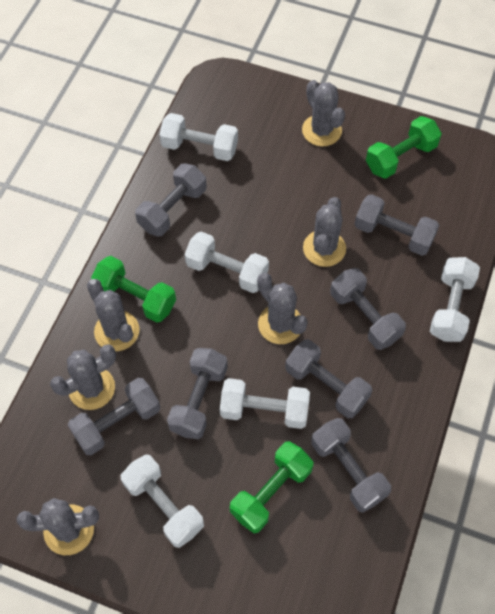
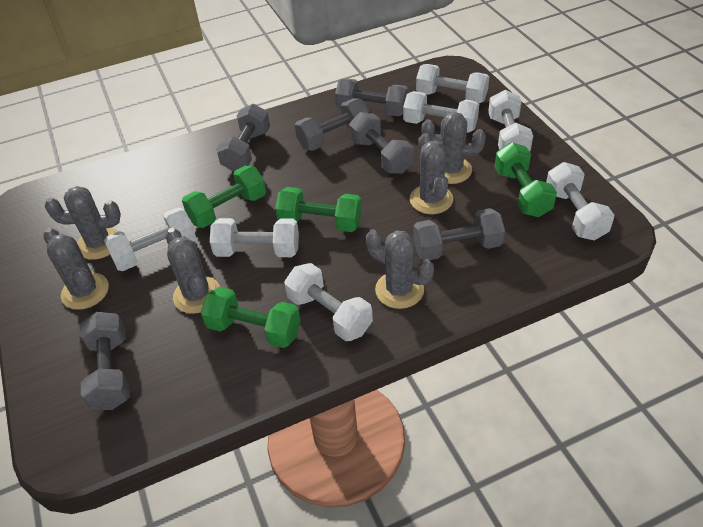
green dumbbell: [91,256,176,323] [230,441,314,533] [366,116,442,179] = 3 -> [182,166,266,228] [201,287,301,348] [275,187,362,232] [495,143,557,217] = 4
grey dumbbell: [68,378,161,455] [135,163,207,237] [167,348,228,439] [285,339,372,418] [311,418,391,513] [330,268,406,350] [354,194,439,256] = 7 -> [80,312,130,410] [216,104,270,172] [295,98,369,151] [335,78,408,116] [349,112,414,174] [413,208,505,260] = 6
white dumbbell: [121,454,204,548] [160,113,238,161] [184,231,269,293] [220,378,310,429] [430,257,480,342] = 5 -> [104,207,196,271] [210,218,299,257] [284,263,373,341] [403,91,479,133] [416,64,489,103] [488,90,533,151] [546,162,614,240] = 7

